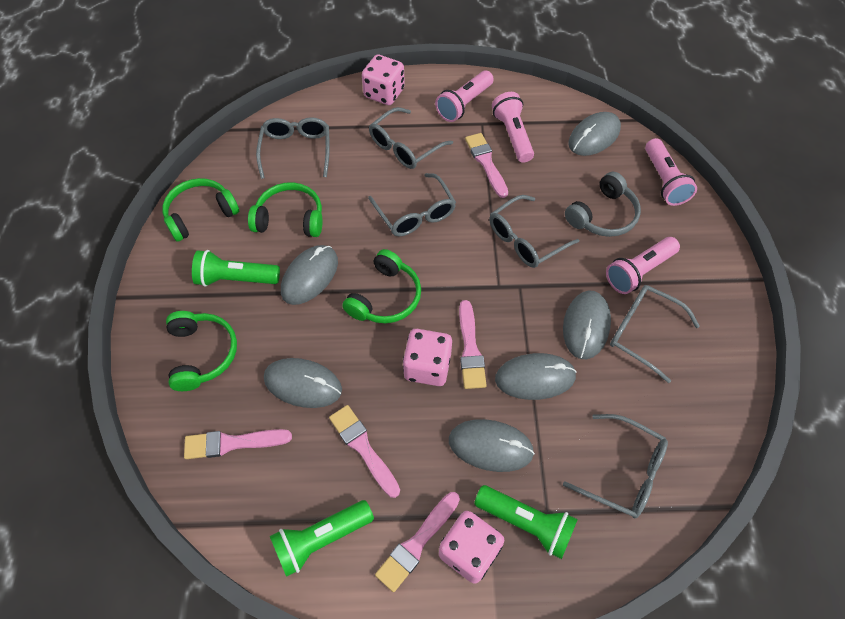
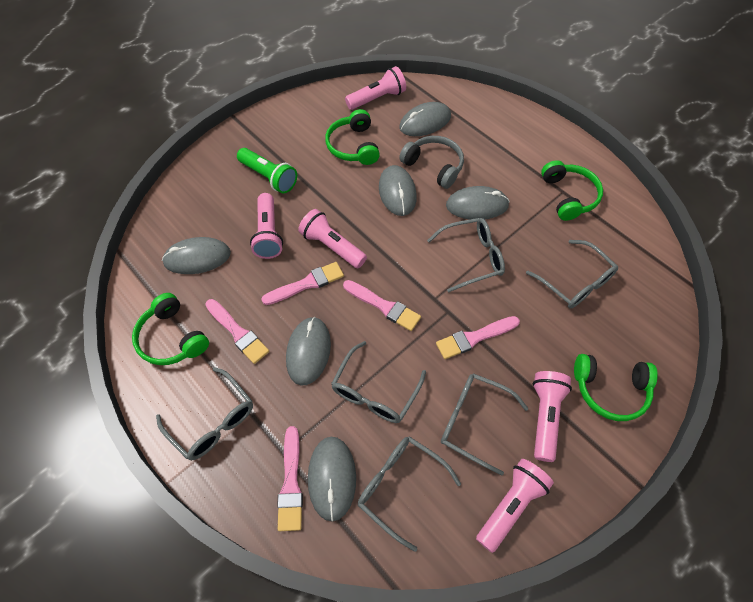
green flashlight: [192,250,280,287] [270,500,374,577] [474,485,578,559] = 3 -> [237,148,297,193] = 1
pink dice: [362,54,405,105] [403,329,452,386] [439,511,504,584] = 3 -> none = 0
pink flashlight: [435,70,494,122] [492,92,534,163] [606,237,680,294] [645,138,697,206] = 4 -> [250,193,283,259] [298,209,367,268] [345,66,406,110] [476,459,554,553] [532,371,572,462] = 5

